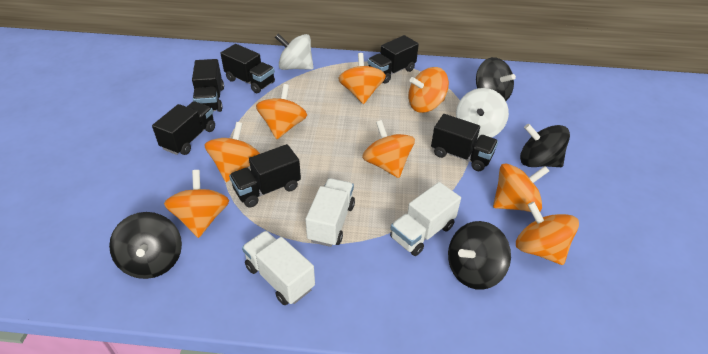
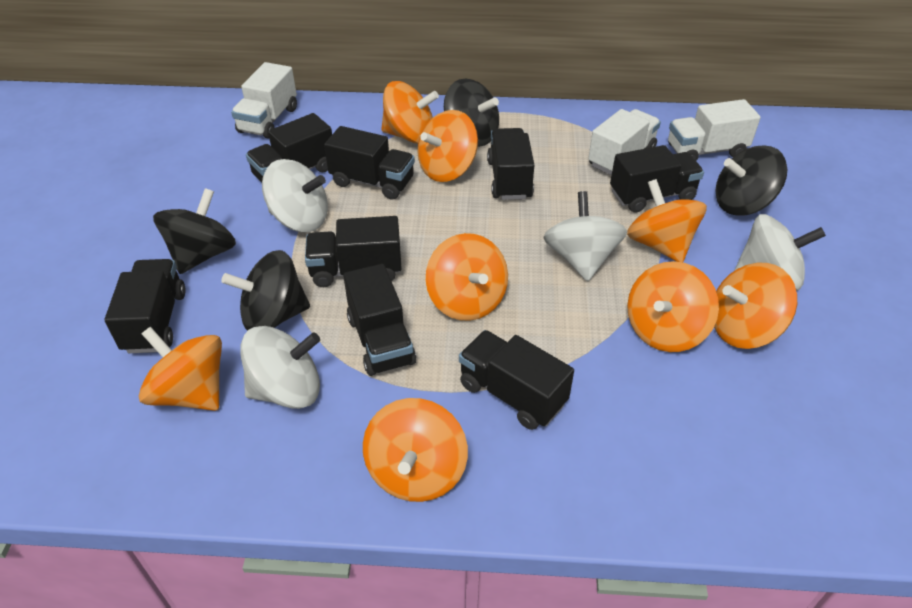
black truck: [152,101,215,155] [192,59,224,112] [220,44,275,93] [229,144,301,208] [368,35,419,84] [431,114,498,171] = 6 -> [105,259,186,353] [246,113,332,183] [305,216,402,287] [324,126,415,200] [343,264,416,376] [459,330,574,430] [487,128,534,200] [610,145,704,213] = 8
white spinning top: [275,34,314,70] [456,88,509,139] = 2 -> [240,326,320,409] [262,159,328,232] [543,191,627,281] [734,214,826,290] = 4

